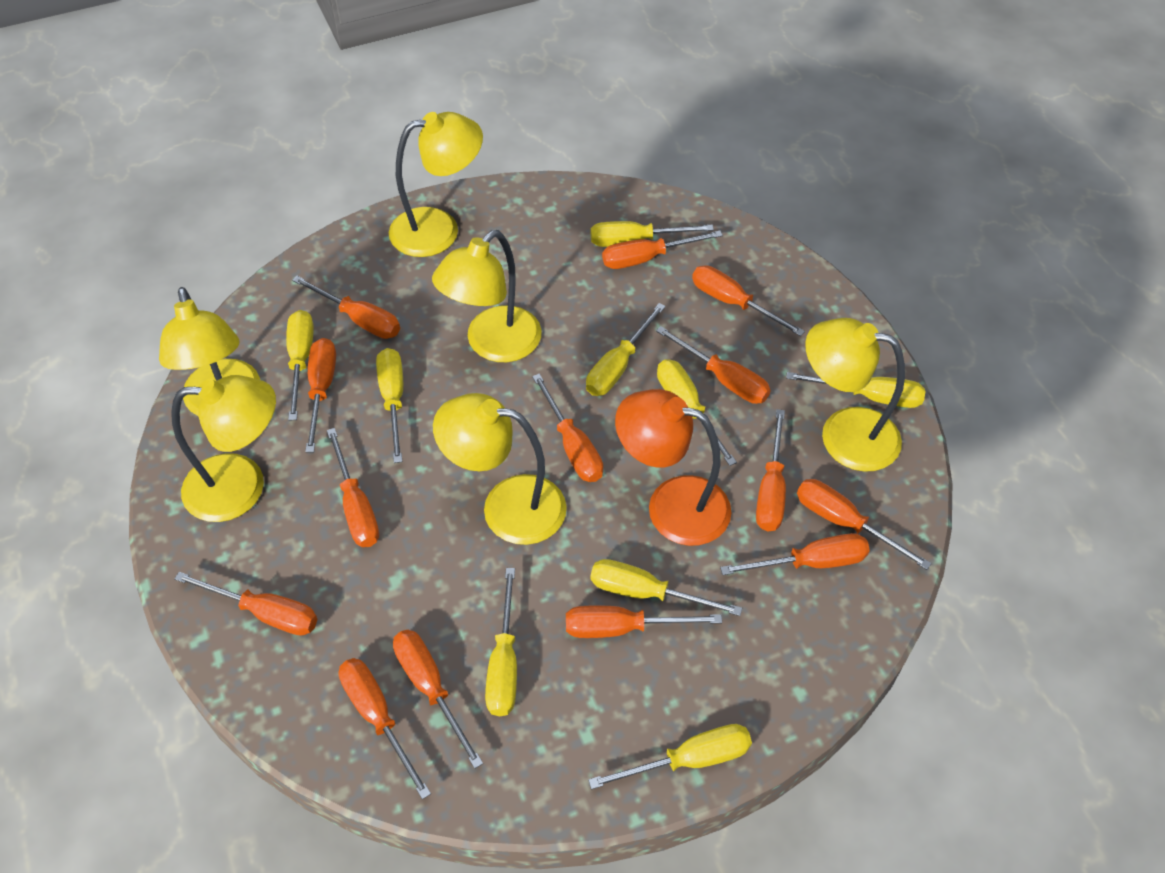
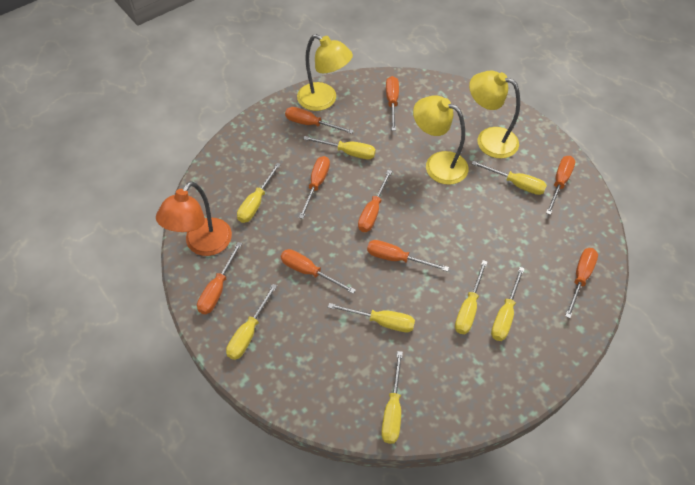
orange screwdriver: [175,572,318,636] [292,276,400,339] [305,338,336,453] [327,428,379,547] [339,658,431,799] [393,630,483,769] [532,373,603,482] [566,605,722,638] [602,230,723,269] [656,326,771,404] [692,265,805,336] [720,533,870,575] [756,409,786,531] [797,479,932,570] = 14 -> [197,242,242,314] [281,249,356,294] [285,107,354,134] [299,156,330,219] [358,170,392,232] [367,240,449,272] [386,76,399,131] [546,156,575,215] [565,248,598,318] = 9
yellow lamp: [159,287,260,416] [171,375,276,522] [389,112,483,257] [432,230,542,362] [433,393,567,545] [805,318,905,472] = 6 -> [297,34,353,111] [413,96,468,185] [469,71,520,159] = 3
yellow screwdriver: [286,310,314,421] [376,348,403,463] [485,568,517,716] [586,303,666,396] [588,724,752,789] [590,221,714,247] [590,559,742,616] [657,359,737,466] [786,372,926,408] = 9 -> [226,284,277,360] [237,163,281,223] [303,136,376,159] [328,303,415,332] [381,351,403,444] [455,260,488,334] [471,161,547,195] [491,267,525,341] = 8

